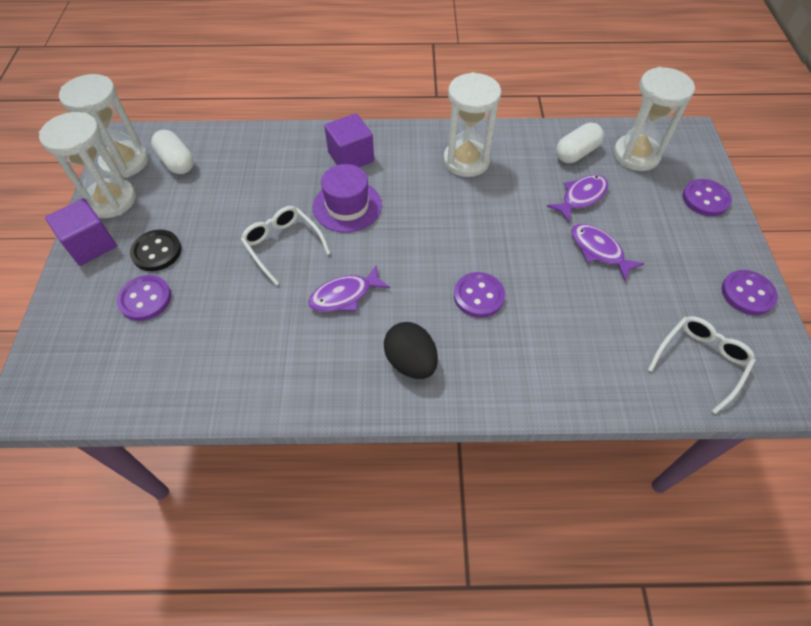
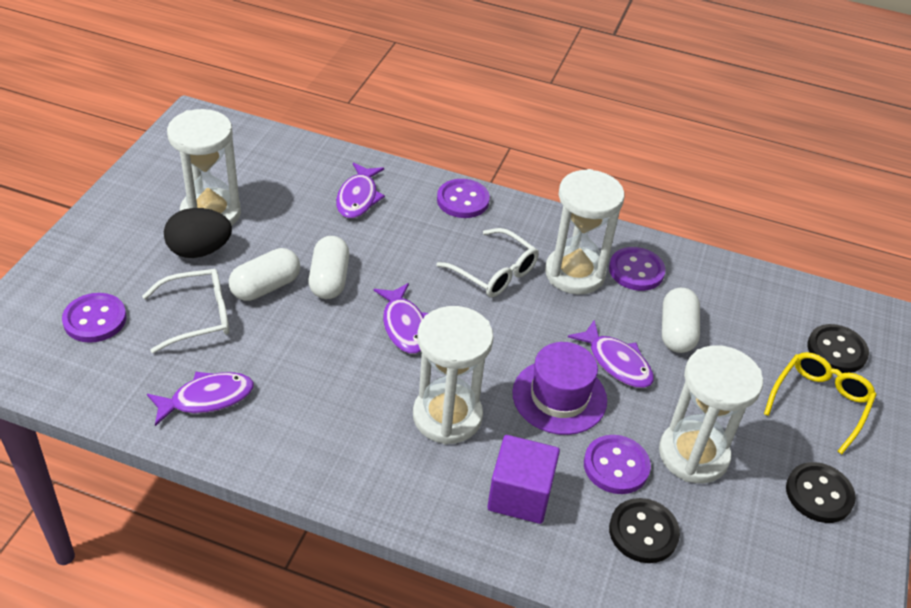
black button: [130,230,181,271] = 1 -> [609,498,680,563] [786,462,856,523] [807,324,869,373] = 3
purple cube: [45,198,117,266] [324,113,374,167] = 2 -> [487,435,560,524] = 1
purple fish: [308,265,390,312] [547,175,609,222] [571,224,644,281] = 3 -> [147,372,254,426] [336,162,385,218] [374,283,429,354] [568,320,654,388] = 4
white capsule: [151,130,194,174] [556,123,604,163] = 2 -> [229,248,300,301] [308,236,349,299] [662,288,700,353] = 3
yellow glasses: none = 0 -> [764,352,876,454] = 1

